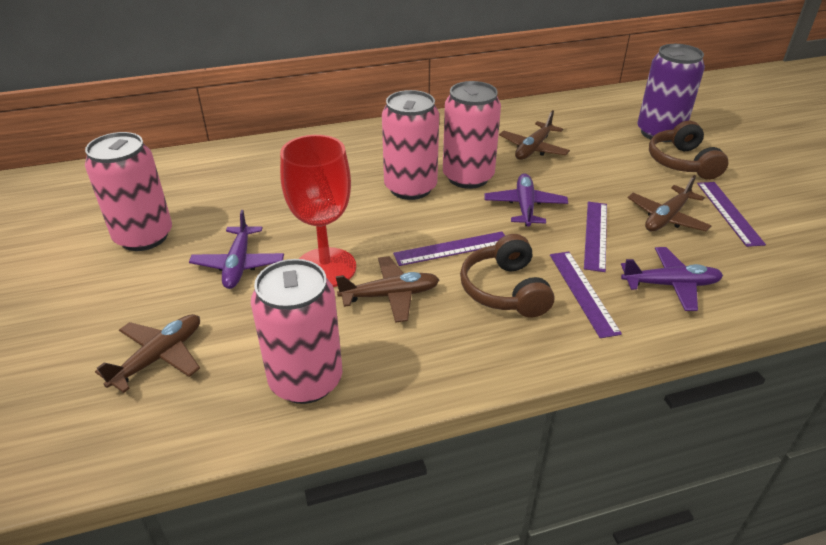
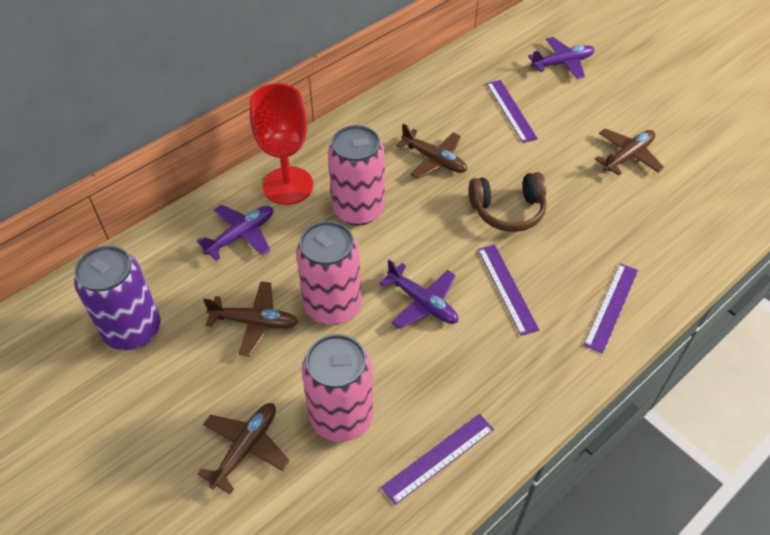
brown headphones: [460,234,554,317] [649,120,728,180] = 2 -> [469,172,547,232] = 1
pink can: [85,132,172,251] [251,259,342,404] [382,90,439,200] [443,81,501,189] = 4 -> [296,221,361,325] [301,334,373,442] [328,125,385,225] = 3

